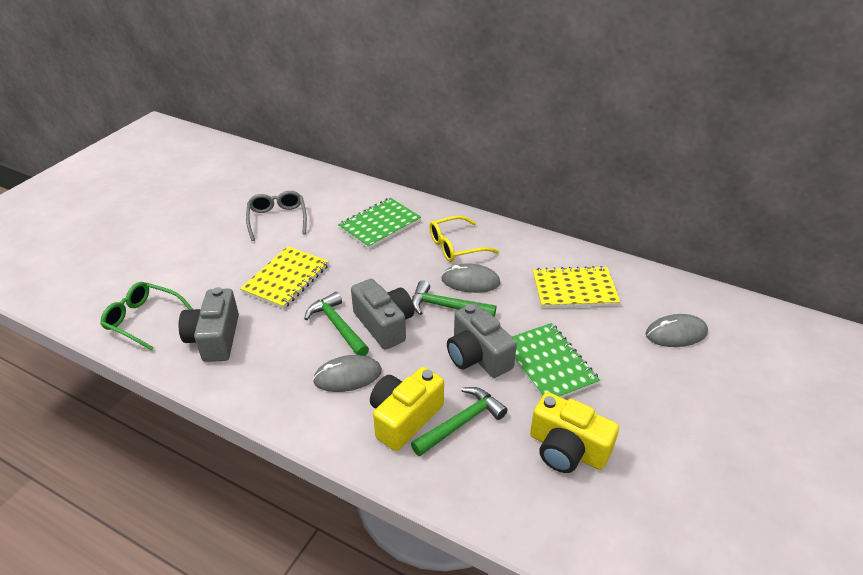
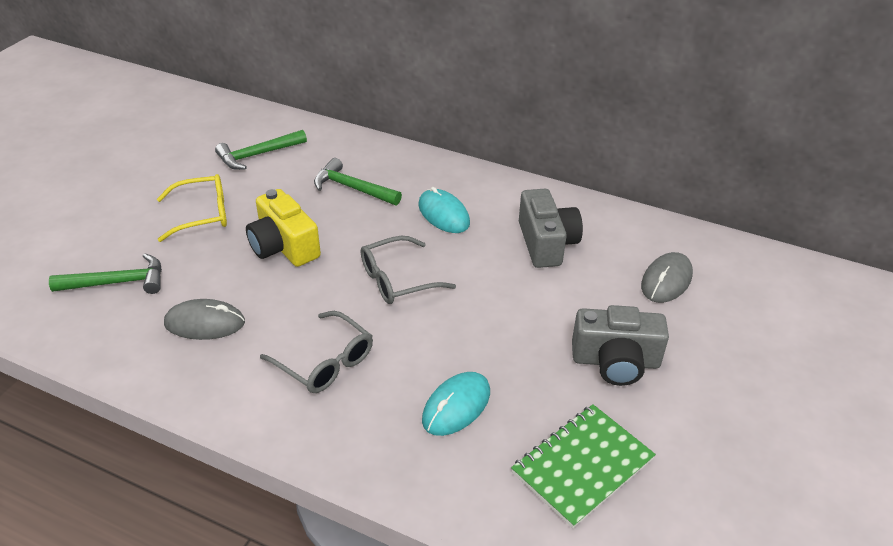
green glasses: [100,282,194,351] = 1 -> none = 0
green notebook: [338,198,421,249] [512,323,600,398] = 2 -> [511,404,656,528] = 1
grey camera: [178,287,239,362] [351,279,414,350] [447,303,517,378] = 3 -> [519,189,583,268] [572,305,669,386] = 2
grey glasses: [246,191,307,241] = 1 -> [260,311,373,393] [361,236,456,304] = 2
grey mouse: [313,355,382,392] [441,263,500,293] [646,314,708,347] = 3 -> [164,299,245,340] [641,252,693,303] = 2
turquoise mouse: none = 0 -> [418,187,470,233] [422,372,490,436] = 2
yellow camera: [370,367,444,451] [530,392,619,473] = 2 -> [246,189,321,267] = 1
yellow notebook: [240,246,329,309] [533,266,620,308] = 2 -> none = 0

